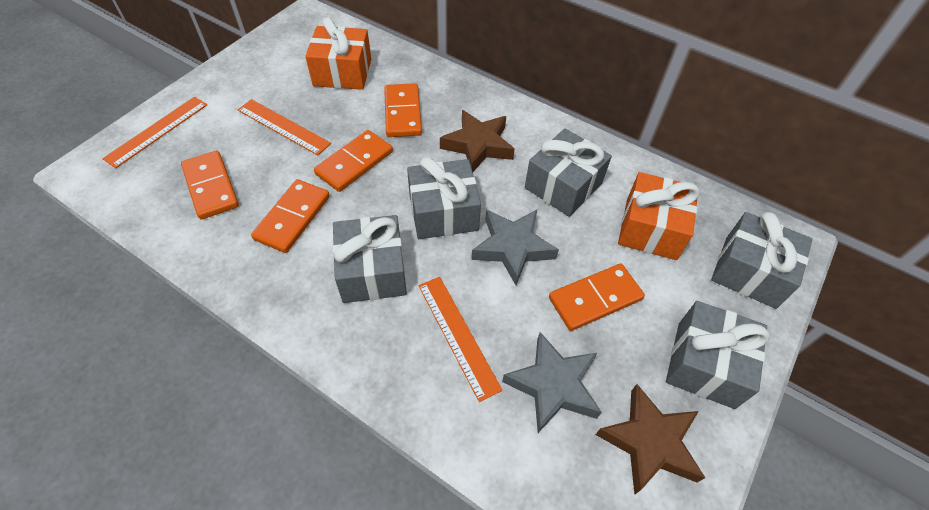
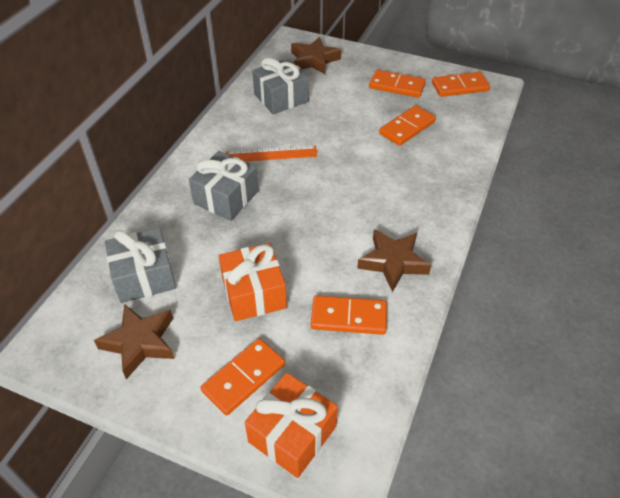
brown star: [440,110,515,172] [595,384,705,495] = 2 -> [94,304,174,379] [291,37,341,75] [357,229,431,292] = 3
grey gift: [333,215,407,303] [407,157,481,239] [525,128,612,217] [666,301,770,409] [711,212,813,309] = 5 -> [105,227,176,303] [189,151,259,221] [252,58,309,114] = 3
grey star: [471,210,559,285] [502,332,602,433] = 2 -> none = 0
orange ruler: [102,97,207,168] [238,99,331,155] [418,277,503,402] = 3 -> [226,145,317,162] = 1

